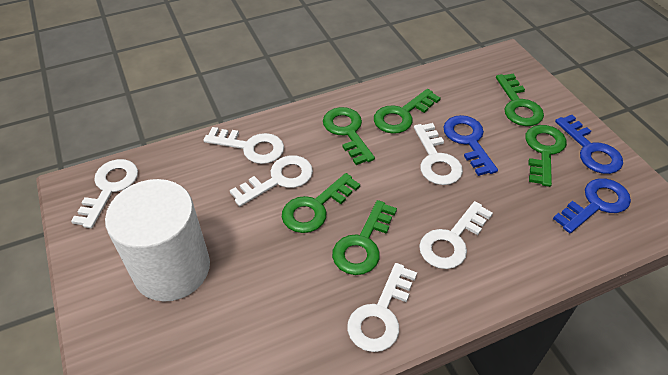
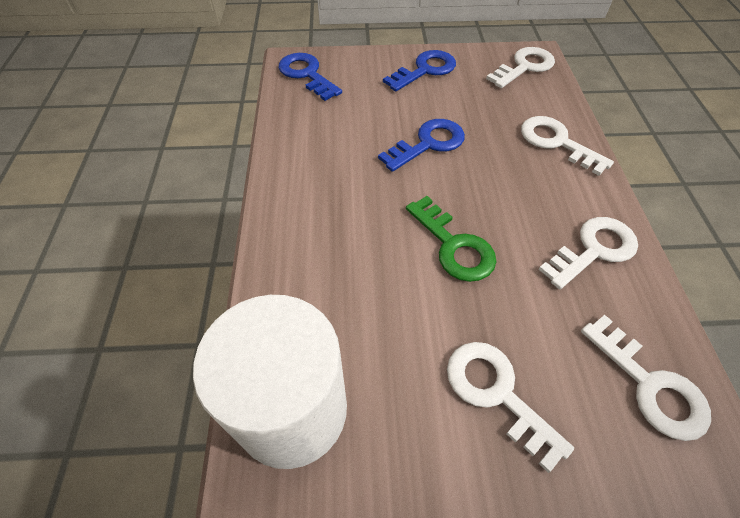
green key: [282,173,360,233] [323,107,375,165] [332,200,397,275] [374,89,441,134] [496,74,544,126] [525,125,567,187] = 6 -> [406,196,497,282] = 1
white key: [71,159,138,228] [204,127,284,164] [230,155,313,206] [347,263,417,352] [414,123,463,185] [419,201,493,269] = 6 -> [447,342,574,473] [486,47,555,88] [521,116,614,176] [538,217,638,289] [581,315,711,441] = 5

